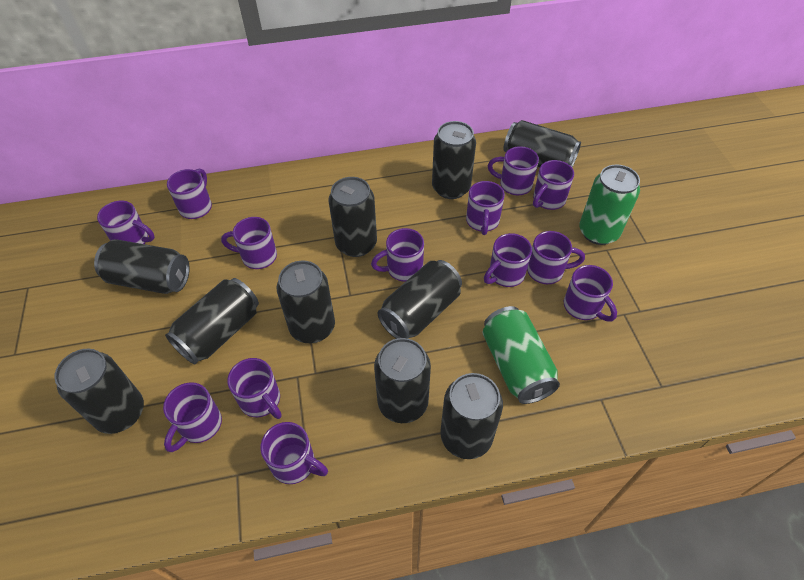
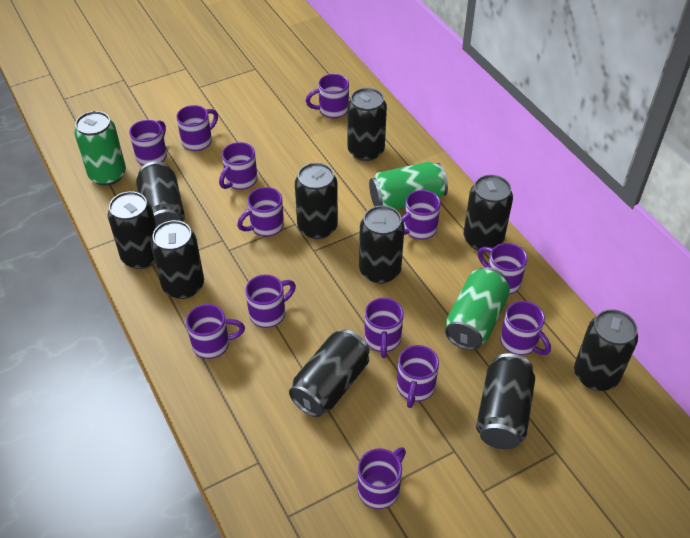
green can: [483,306,560,404] [579,165,640,245] = 2 -> [74,111,126,186] [369,162,448,210] [445,267,510,350] = 3

